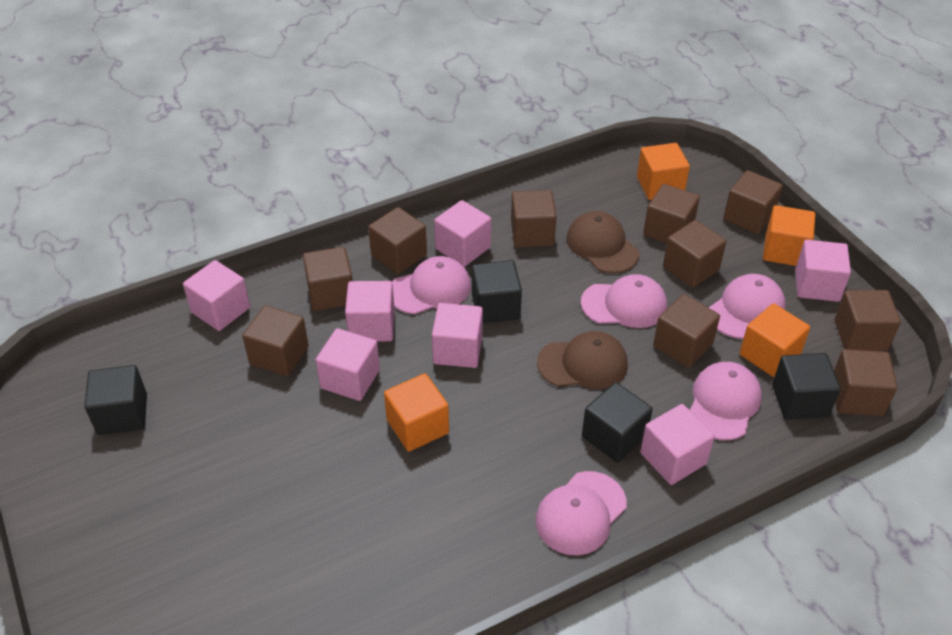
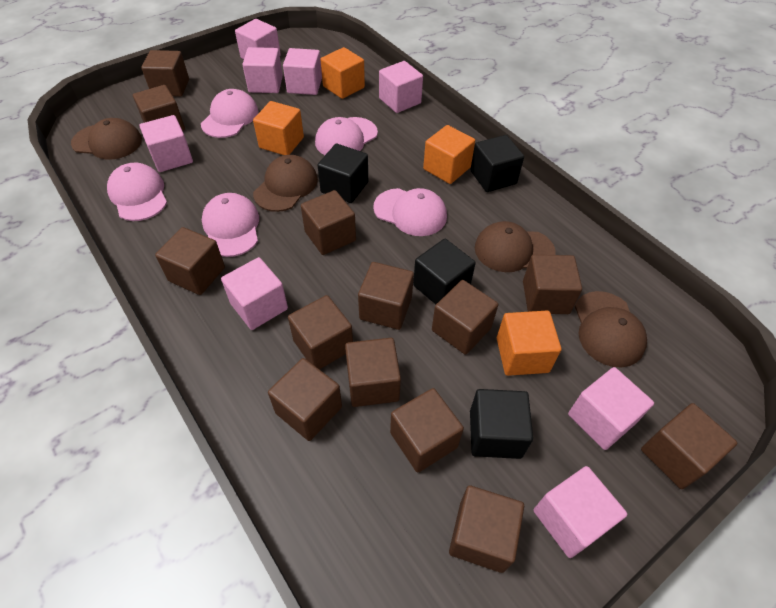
brown cap: [537,331,628,389] [566,211,639,273] = 2 -> [71,118,142,160] [253,155,318,212] [475,221,556,272] [575,291,647,368] = 4
brown cube: [242,305,309,376] [303,247,353,311] [368,207,427,274] [511,190,557,247] [643,184,700,243] [653,294,720,368] [663,220,726,288] [723,170,783,234] [834,349,897,416] [835,290,901,351] = 10 -> [133,85,185,131] [141,50,189,97] [155,227,225,295] [268,358,342,441] [288,295,353,370] [301,190,356,255] [345,338,401,407] [358,262,414,330] [390,388,464,473] [432,280,498,355] [449,485,524,573] [523,255,582,314] [641,403,737,489] = 13
pink cube: [183,260,250,331] [316,328,380,401] [345,281,395,341] [432,303,483,368] [434,200,491,267] [640,404,715,485] [795,240,851,302] = 7 -> [140,115,193,172] [221,257,288,330] [235,19,281,59] [242,47,283,93] [283,48,322,95] [379,61,423,113] [534,466,627,558] [568,367,654,450] = 8

